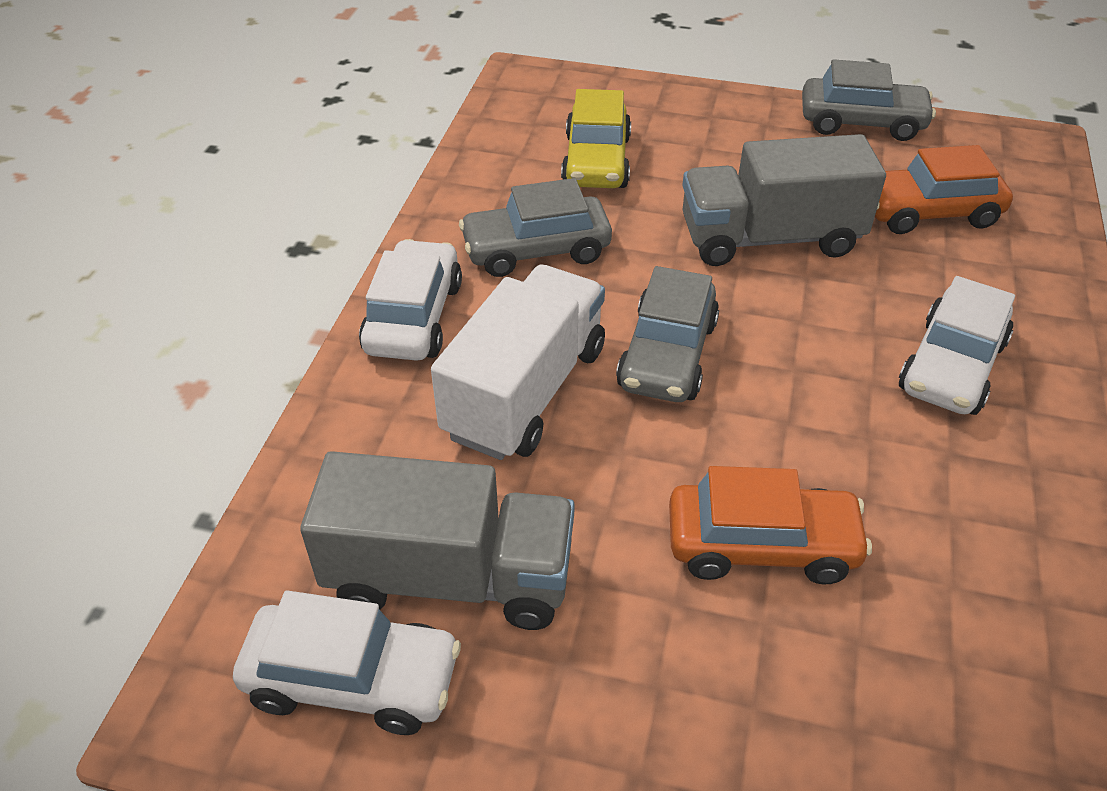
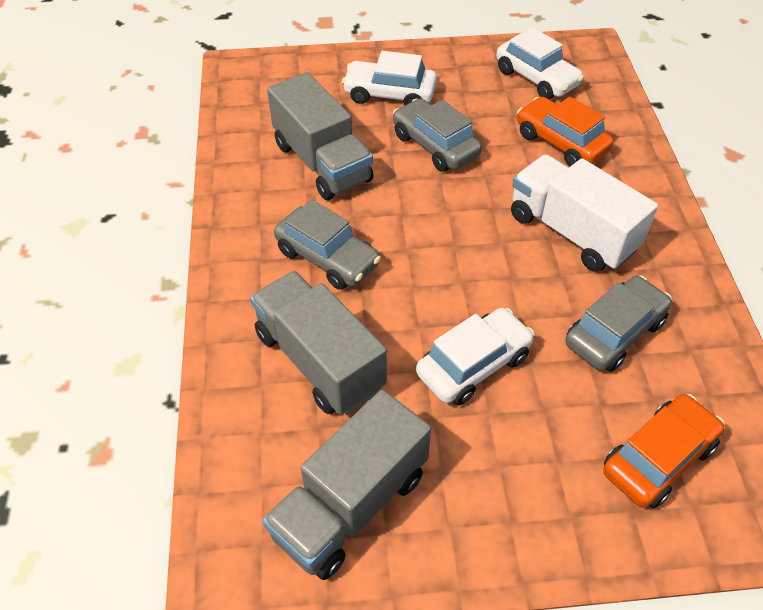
grey truck: [300,451,575,630] [682,134,886,266] = 2 -> [250,271,387,415] [263,390,431,580] [267,72,374,200] = 3
yellow car: [561,89,631,188] = 1 -> none = 0

